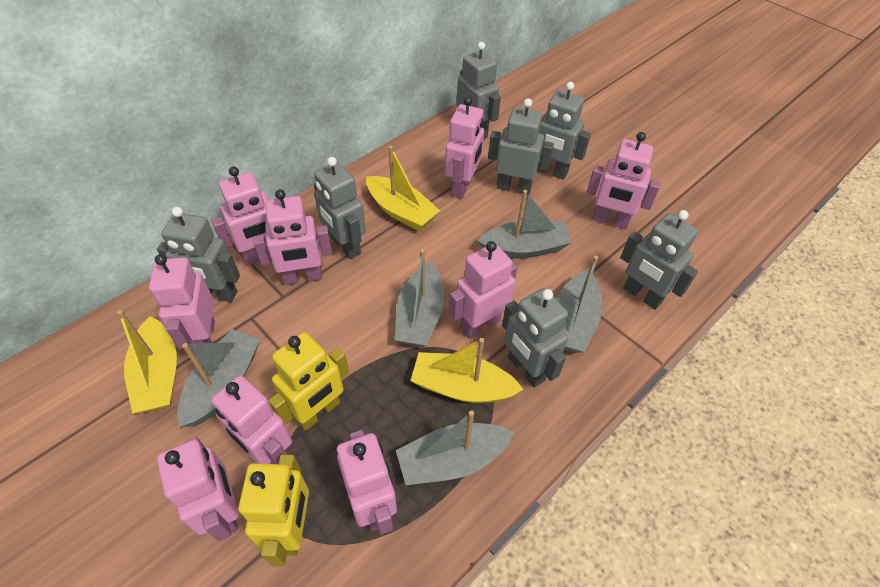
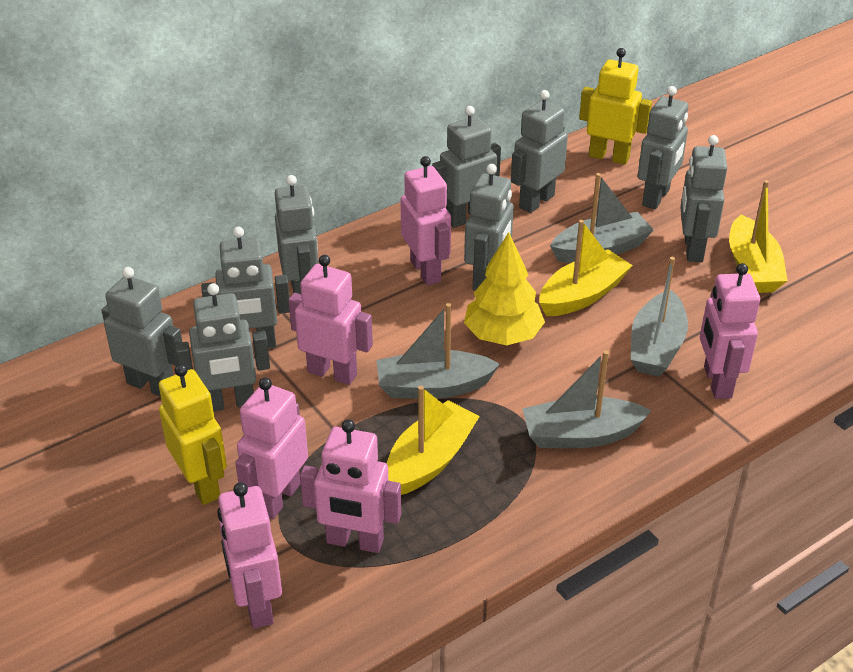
grey boat: [177,329,260,427] [395,249,445,347] [396,410,514,485] [477,190,572,259] [556,256,603,353] = 5 -> [376,303,500,399] [522,350,651,448] [550,173,654,263] [631,257,688,377] = 4
grey robot: [157,207,240,302] [314,157,366,259] [456,42,501,139] [488,98,554,195] [502,288,568,387] [537,82,591,180] [620,210,698,310] = 7 -> [102,267,182,397] [175,283,270,411] [201,227,290,348] [275,175,318,294] [432,106,501,228] [464,164,514,291] [511,90,568,213] [638,86,688,209] [680,135,727,262] = 9
pink robot: [149,254,215,355] [157,437,239,541] [211,376,292,464] [212,166,277,266] [253,190,332,285] [337,430,397,535] [445,97,484,199] [449,241,517,339] [587,132,661,229] = 9 -> [217,482,282,629] [235,377,308,519] [288,255,373,385] [300,419,401,553] [400,156,451,285] [700,263,760,399] = 6
yellow tree: none = 0 -> [464,232,545,345] = 1

